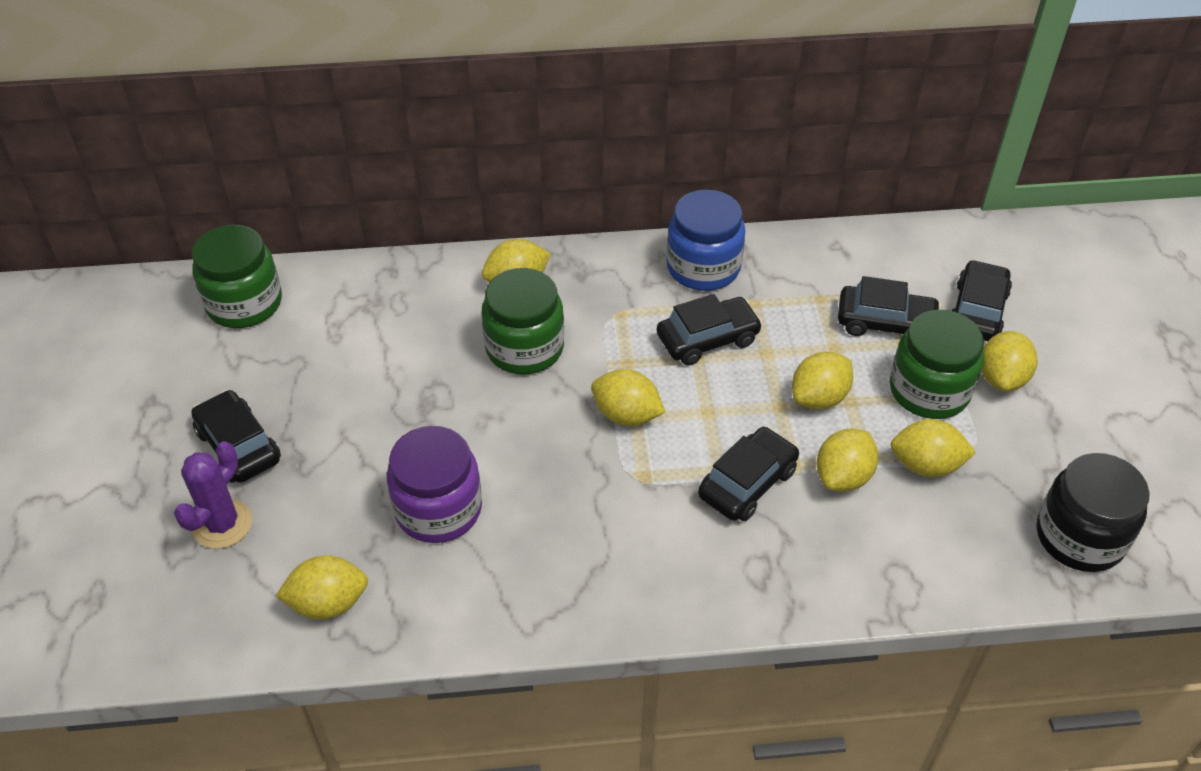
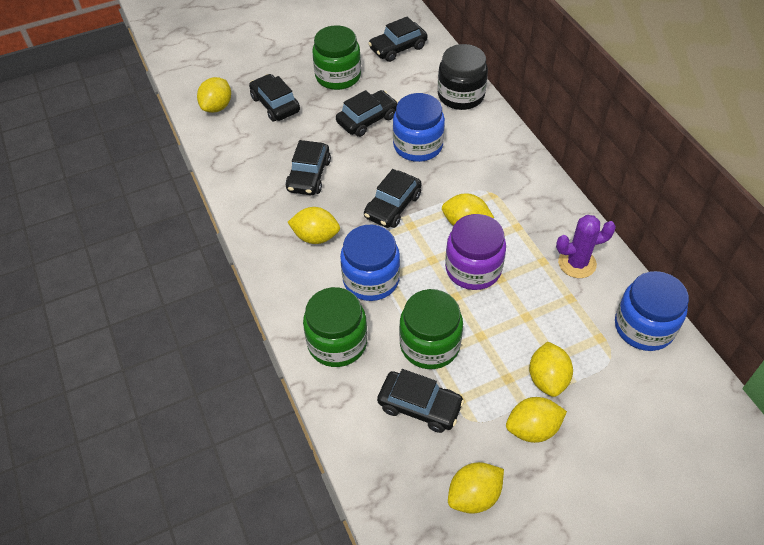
black car: [191,390,281,483] [657,294,762,366] [698,427,799,521] [838,276,941,336] [952,260,1012,341] = 5 -> [249,74,300,122] [285,140,331,195] [336,90,398,137] [364,169,422,228] [368,16,427,62] [377,369,464,433] = 6
blue jar: [666,190,745,291] = 1 -> [340,225,400,301] [393,93,445,162] [615,271,689,351] = 3
yellow lemon: [276,555,368,620] [482,239,551,283] [591,369,665,426] [792,352,853,409] [817,428,879,492] [891,419,976,477] [981,331,1037,391] = 7 -> [197,77,231,113] [288,207,340,244] [442,193,494,226] [448,462,504,514] [506,397,567,443] [529,342,573,397] = 6

